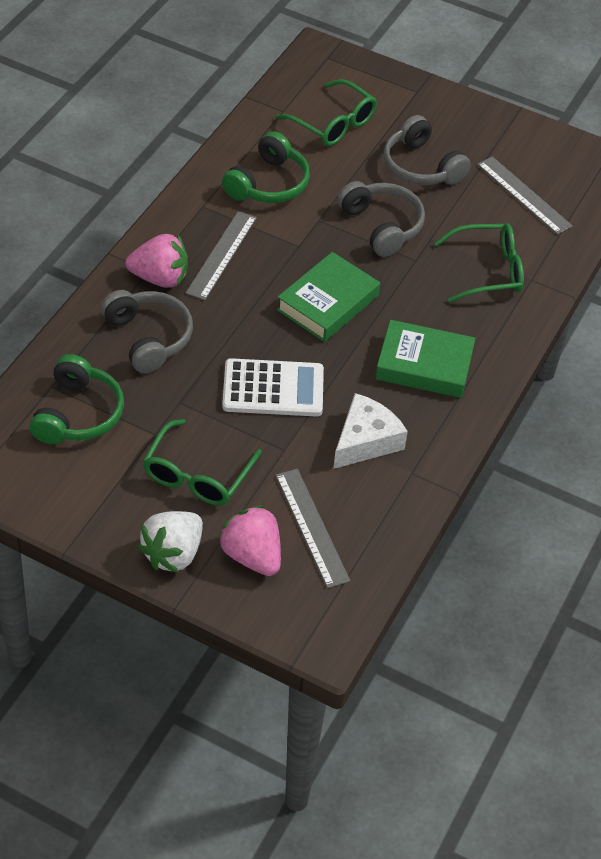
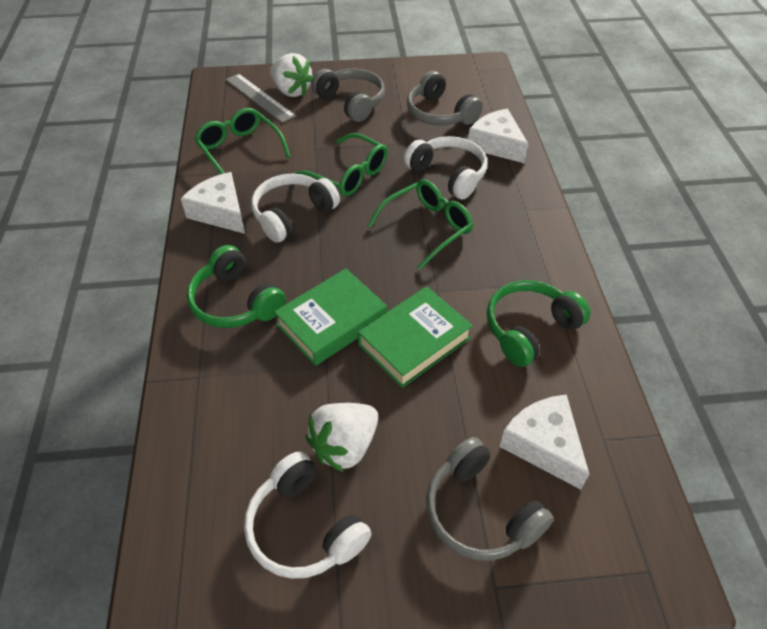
grey ruler: [186,211,257,300] [276,469,350,588] [477,156,573,235] = 3 -> [225,74,296,123] = 1
pink strawberry: [126,234,188,288] [218,505,281,576] = 2 -> none = 0
white calculator: [222,358,324,417] = 1 -> none = 0
white cheese: [334,393,408,469] = 1 -> [181,172,245,234] [468,109,529,163] [500,395,589,490] = 3
white headphones: none = 0 -> [244,451,371,579] [251,174,340,243] [404,136,487,199] = 3
white strawberry: [138,511,203,573] = 1 -> [270,53,314,97] [306,403,378,473] = 2

